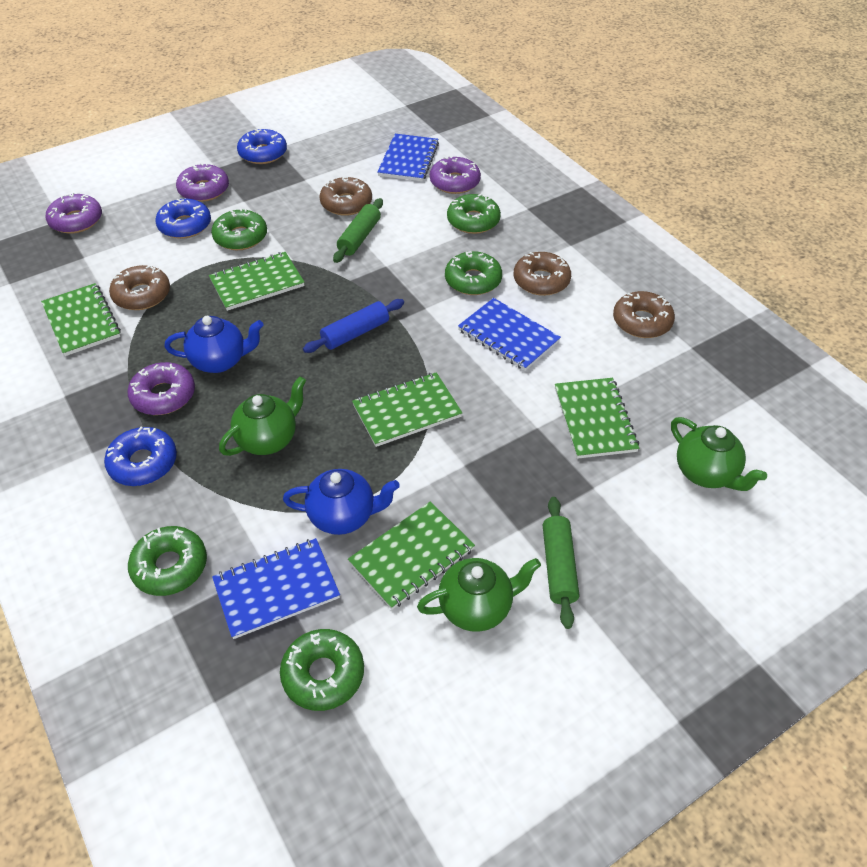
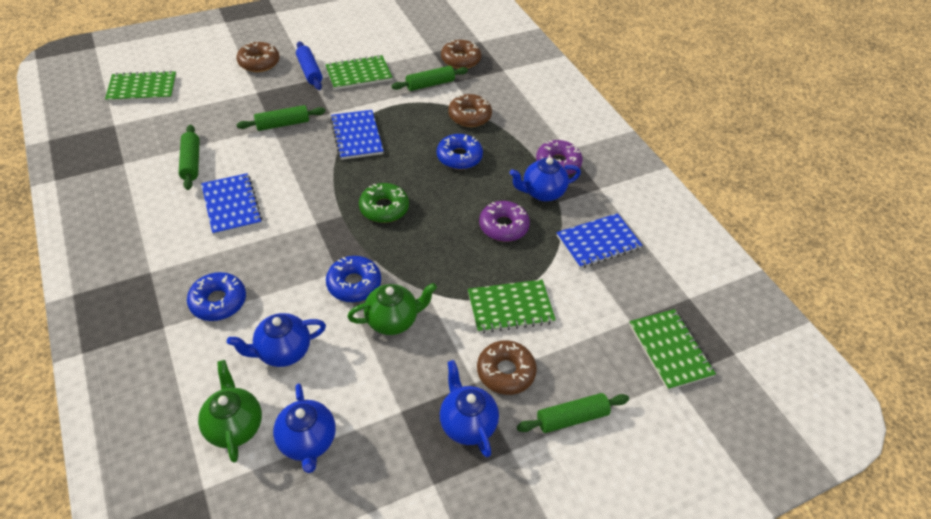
blue teapot: [165,316,264,373] [283,469,400,535] = 2 -> [227,313,326,367] [273,383,336,473] [440,360,499,457] [510,157,581,201] = 4
green donut: [128,526,207,596] [211,208,267,250] [280,629,364,711] [445,251,502,295] [447,194,501,234] = 5 -> [359,183,409,223] = 1
green notebook: [41,283,121,356] [209,252,305,311] [348,502,475,610] [352,372,462,447] [555,378,639,459] = 5 -> [105,71,176,102] [325,55,393,90] [468,280,556,333] [629,309,716,390] = 4
green rolling pin: [333,198,383,263] [543,497,579,629] = 2 -> [179,125,200,190] [236,105,326,131] [391,66,468,91] [517,393,629,433] = 4
green teapot: [219,376,306,456] [417,558,541,632] [671,417,767,491] = 3 -> [198,360,262,463] [347,283,437,335] = 2
purple donut: [46,192,102,234] [128,362,195,415] [176,163,229,202] [430,156,481,194] = 4 -> [479,201,530,242] [536,140,583,175] = 2

